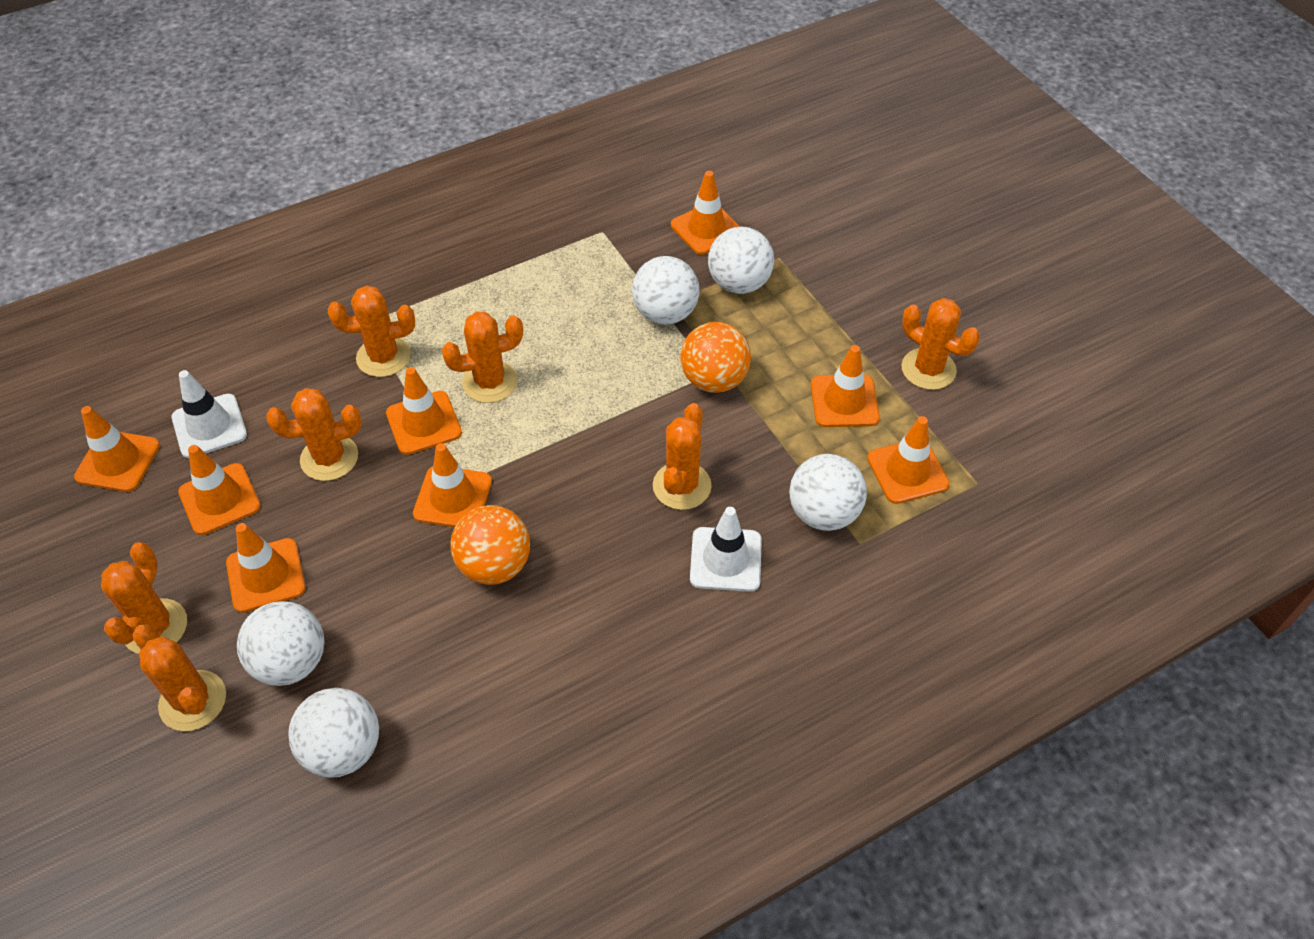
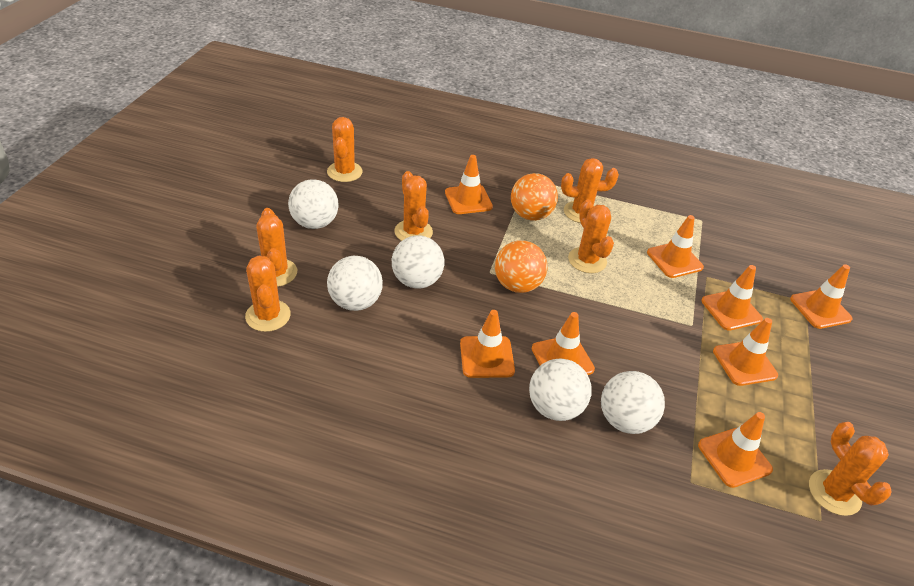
white traffic cone: [172,370,247,458] [690,507,762,592] = 2 -> none = 0

